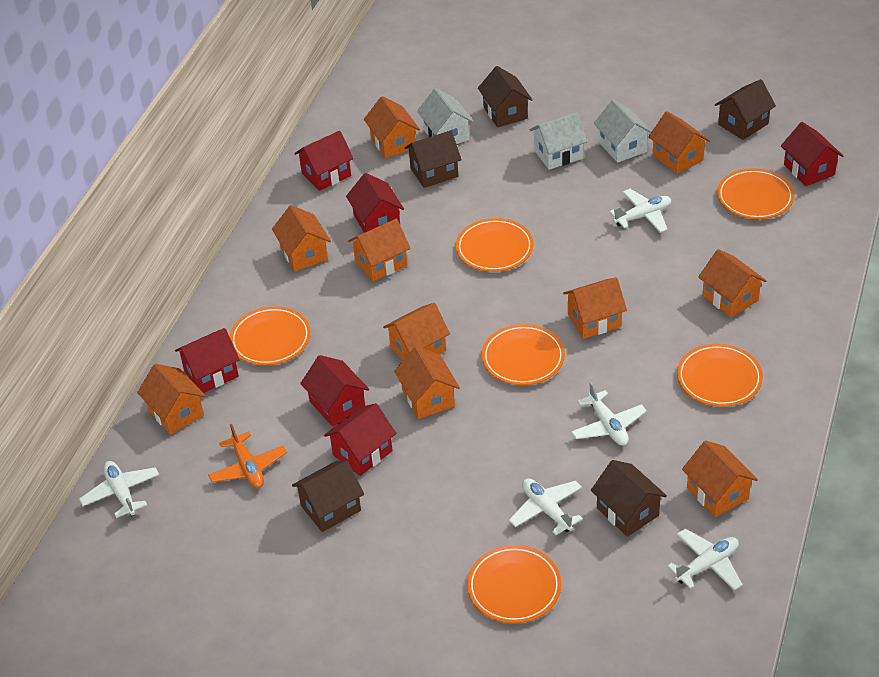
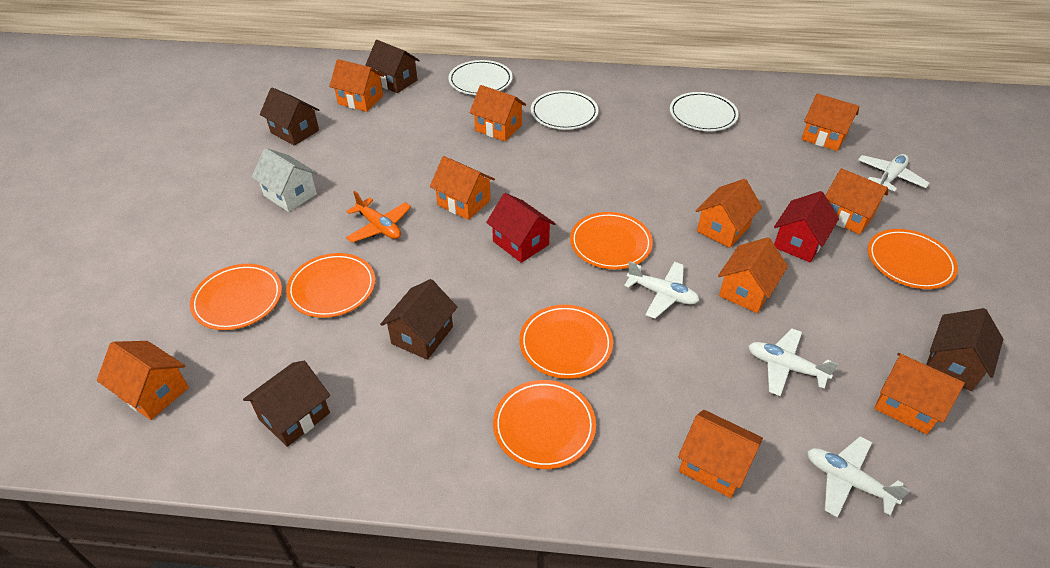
red house: [175,328,240,393] [294,131,354,191] [300,355,369,427] [324,403,396,476] [346,173,404,233] [781,122,843,186] = 6 -> [486,193,556,263] [774,191,839,262] = 2
white house: [417,88,473,144] [529,112,587,170] [594,100,652,163] = 3 -> [251,148,317,212] = 1
white plane: [79,461,159,518] [509,478,583,535] [571,382,647,446] [609,189,671,233] [667,529,743,591] = 5 -> [624,261,700,319] [748,328,839,396] [807,436,910,517] [858,154,930,192] = 4
white plate: none = 0 -> [448,60,513,95] [531,90,598,130] [670,92,739,131] = 3

